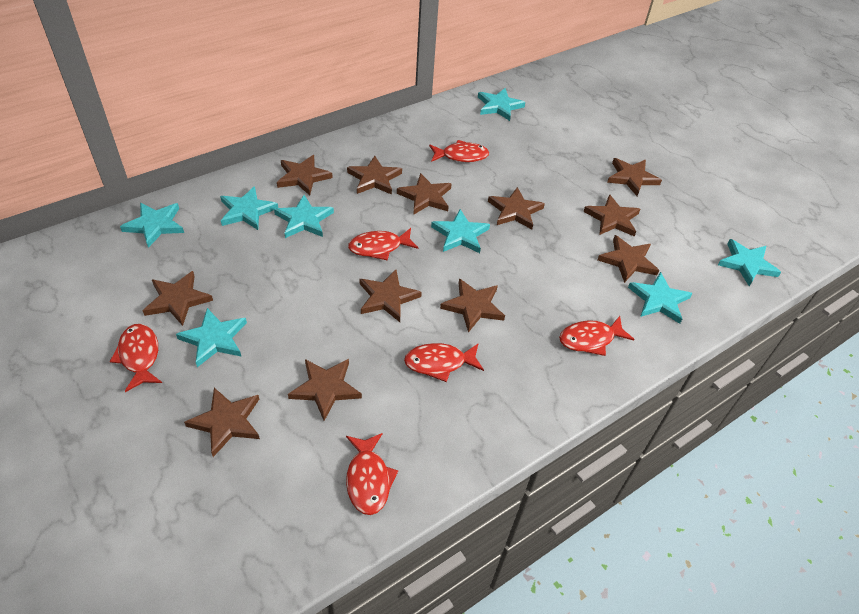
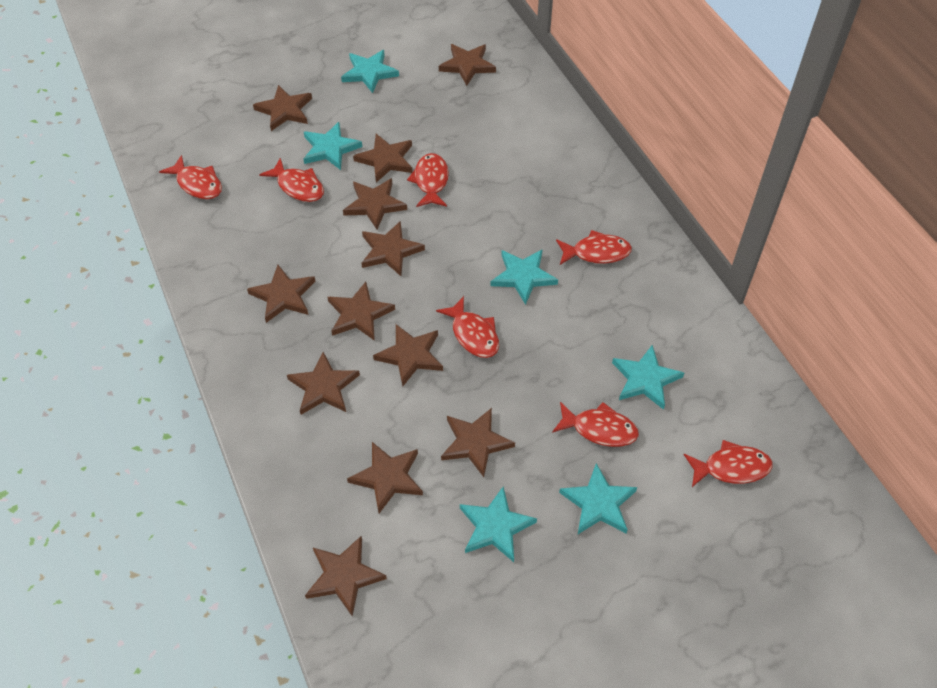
red fish: [110,324,162,392] [346,433,398,515] [348,228,419,261] [404,343,484,382] [429,140,489,162] [559,316,635,356] = 6 -> [159,155,222,199] [259,158,324,202] [407,153,449,207] [436,296,499,358] [552,402,639,447] [556,230,632,265] [684,440,772,487] = 7
turquoise star: [120,203,184,248] [176,308,247,367] [220,186,278,230] [274,195,334,238] [431,209,490,253] [478,88,525,121] [628,272,693,324] [718,239,781,286] = 8 -> [303,122,362,170] [341,50,399,93] [460,487,537,562] [490,249,558,305] [559,463,637,534] [612,345,684,410] = 6

